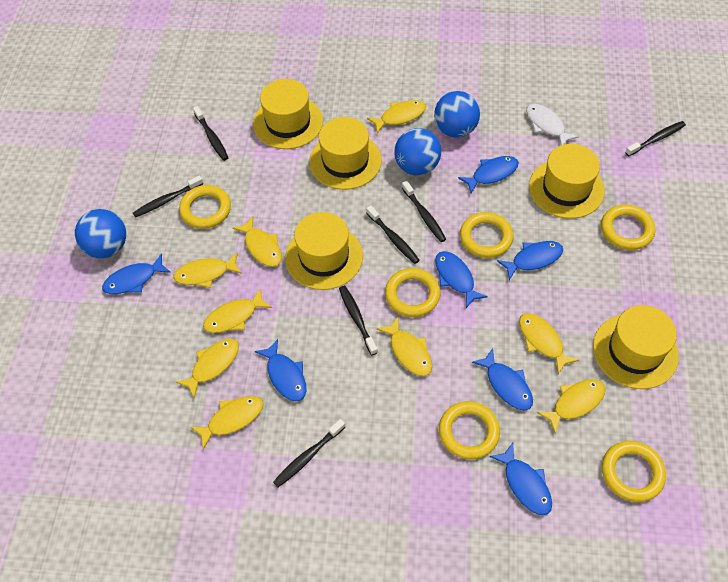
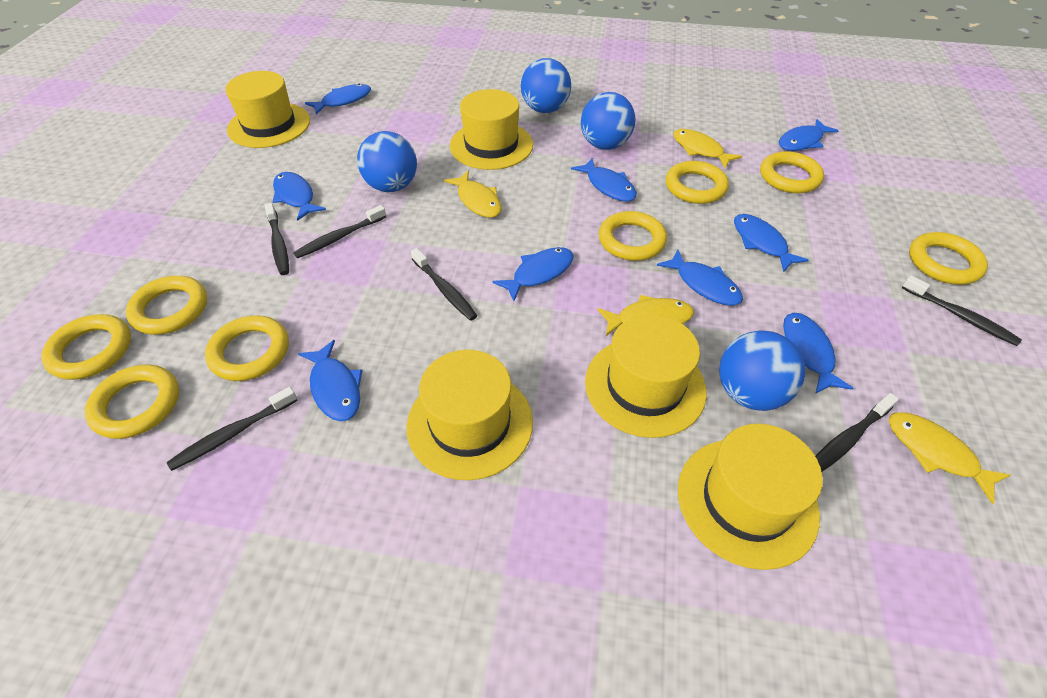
black toothbrush: [133,175,203,218] [193,106,229,161] [273,419,345,487] [339,285,378,355] [366,206,420,264] [402,181,446,242] [625,121,686,156] = 7 -> [167,387,298,471] [265,203,289,275] [293,205,386,259] [411,248,477,321] [815,393,899,472] [902,275,1022,346] = 6
blue ball: [75,209,126,258] [394,128,441,176] [434,91,480,138] = 3 -> [357,131,417,192] [521,58,571,113] [581,92,635,150] [719,330,806,411] = 4
blue fish: [102,253,171,294] [255,339,306,401] [435,251,488,308] [458,156,519,194] [472,348,533,410] [489,443,552,515] [497,241,563,280] = 7 -> [272,172,326,221] [298,340,363,421] [305,84,371,115] [493,247,574,301] [571,158,637,202] [657,250,743,306] [734,214,809,272] [779,119,839,151] [783,313,853,394] = 9
white fish: [526,104,579,145] = 1 -> none = 0
yellow fish: [173,253,242,288] [176,339,239,399] [190,396,263,449] [203,289,272,333] [232,216,282,267] [367,100,426,134] [377,317,432,376] [519,313,579,374] [537,379,605,434] = 9 -> [444,171,502,218] [597,295,694,336] [673,129,742,169] [889,412,1011,504] = 4
yellow ring: [179,185,231,229] [385,268,441,317] [439,401,500,459] [460,212,513,258] [601,204,655,250] [602,441,666,502] = 6 -> [41,314,131,380] [85,365,179,439] [126,276,207,335] [205,315,289,381] [599,211,667,261] [666,161,729,204] [760,151,824,193] [909,232,988,285] = 8

